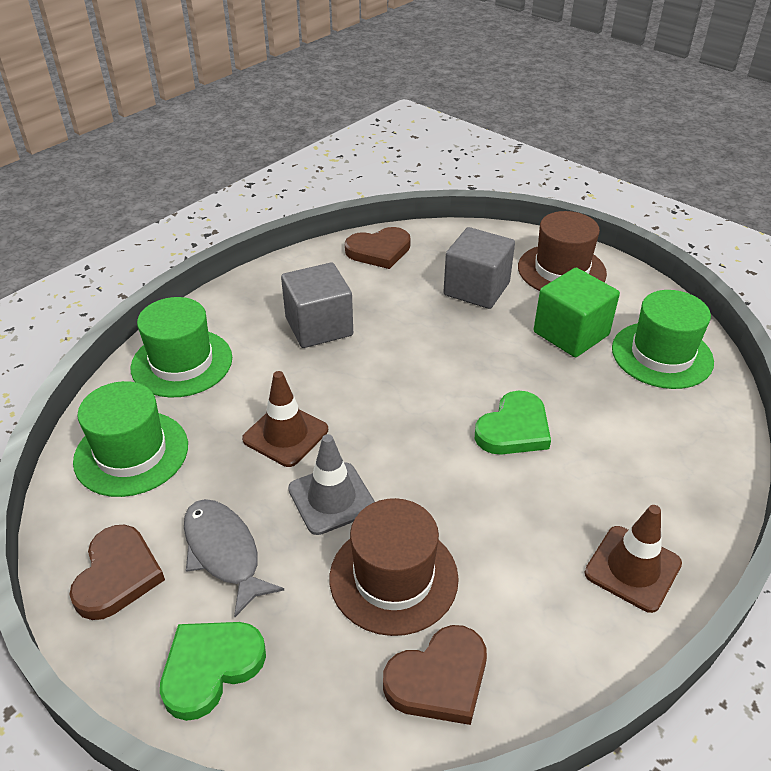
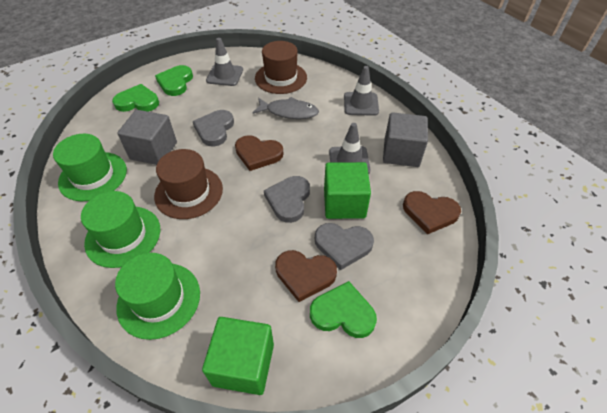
brown traffic cone: [242,371,328,467] [585,505,682,613] = 2 -> none = 0
green cube: [534,268,620,357] = 1 -> [202,317,274,395] [324,162,371,219] = 2
green heart: [160,622,266,721] [475,391,551,455] = 2 -> [112,84,159,112] [155,65,193,96] [310,281,377,338] = 3
grey heart: none = 0 -> [193,110,234,146] [264,176,310,223] [315,223,374,270] = 3
grey traffic cone: [288,434,375,535] = 1 -> [206,38,243,86] [329,123,371,174] [344,66,379,116] = 3

